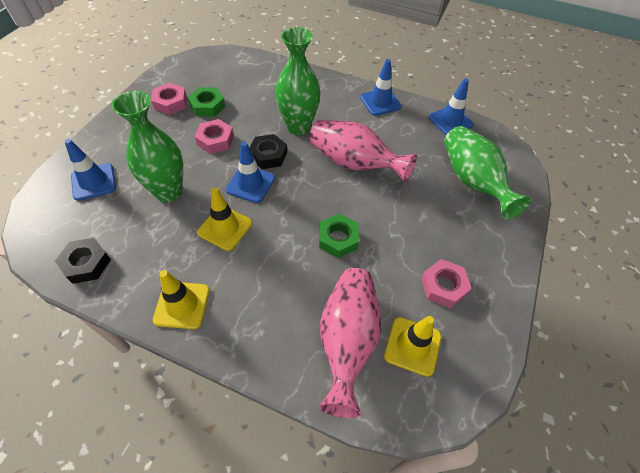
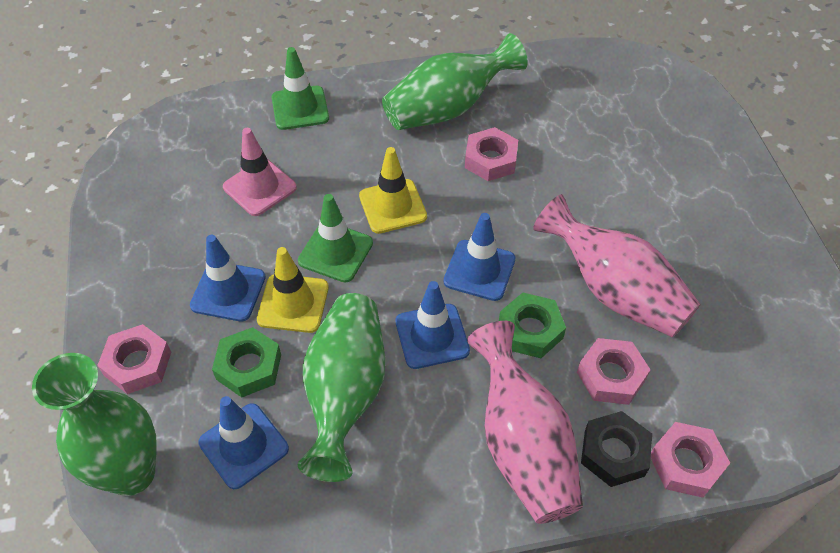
black nut: [55,238,111,284] [249,134,287,169] = 2 -> [581,411,652,487] = 1
green traffic cone: none = 0 -> [272,47,329,130] [298,194,373,283] = 2
pink nut: [151,83,187,115] [194,119,234,154] [421,259,472,308] = 3 -> [97,324,171,394] [465,127,518,181] [577,338,650,405] [651,422,730,498] = 4
pink traffic cone: none = 0 -> [223,128,297,216] = 1
yellow traffic cone: [153,270,210,329] [197,188,252,251] [384,316,441,377] = 3 -> [257,247,329,333] [359,147,427,234] = 2

